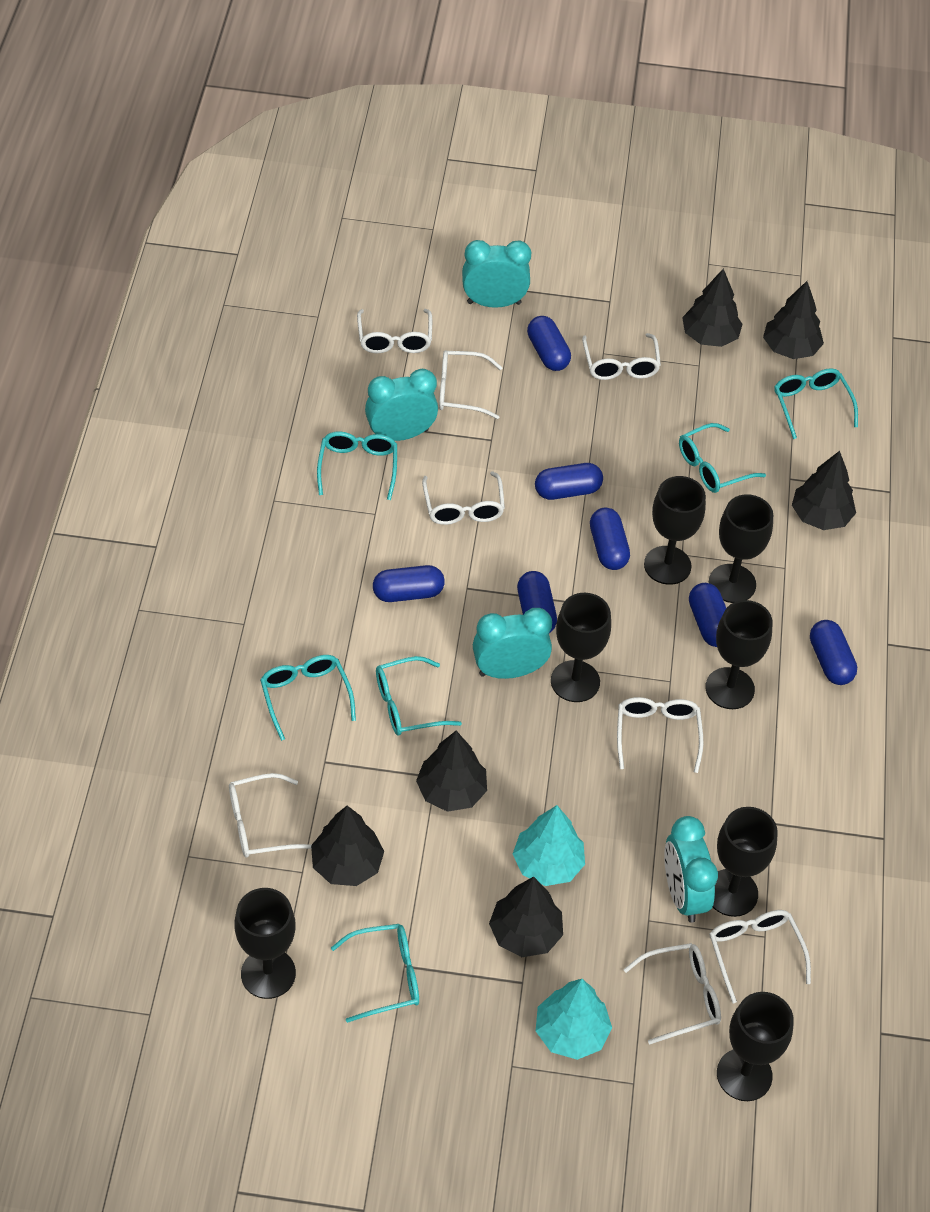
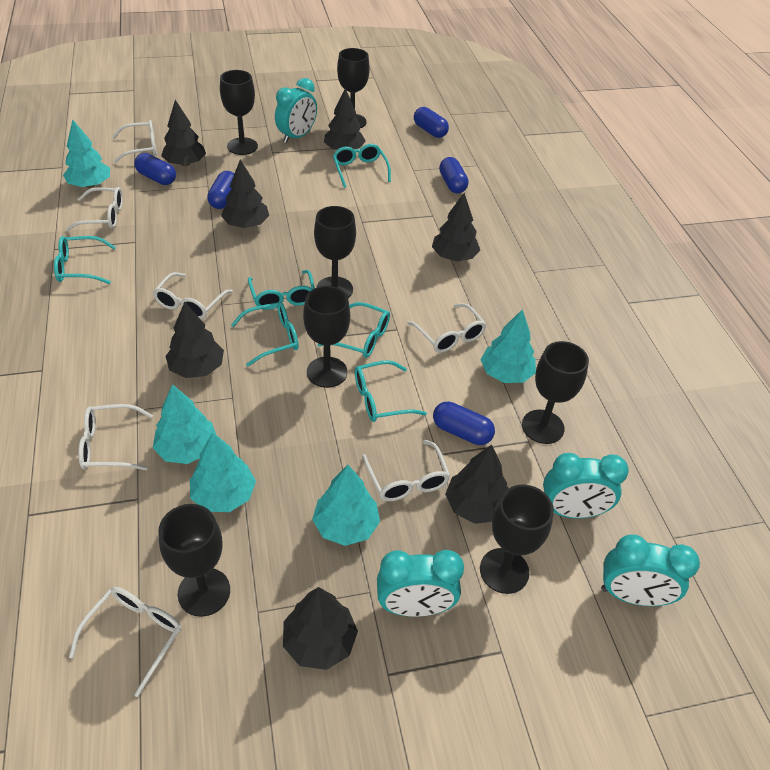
black tree: [311,806,384,886] [416,731,487,812] [489,876,563,957] [682,269,742,347] [763,281,824,359] [792,451,856,530] = 6 -> [161,100,206,166] [165,302,224,378] [221,160,269,228] [283,587,358,670] [324,88,366,150] [432,193,480,262] [445,445,508,524] = 7
blue capsule: [373,565,445,602] [517,571,557,633] [527,316,571,371] [535,463,603,500] [590,508,630,570] [689,583,726,647] [810,620,857,685] = 7 -> [134,153,176,185] [207,171,234,209] [414,107,449,138] [433,402,495,445] [439,157,469,193] = 5
turquoise tree: [513,805,585,886] [536,979,612,1060] = 2 -> [63,120,110,188] [153,384,216,464] [190,432,256,512] [312,465,380,546] [480,309,536,383] = 5
white glasses: [229,773,311,857] [357,309,432,354] [422,471,505,525] [439,350,503,419] [582,333,661,380] [617,697,704,773] [623,943,721,1044] [709,910,811,1003] = 8 -> [65,187,123,231] [69,587,182,697] [78,404,153,470] [112,120,157,163] [153,272,233,319] [362,440,450,501] [407,304,487,353] = 7

